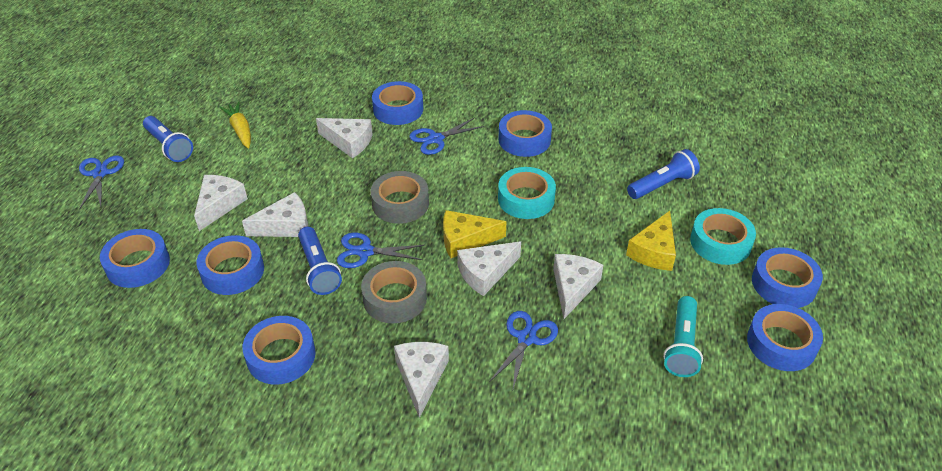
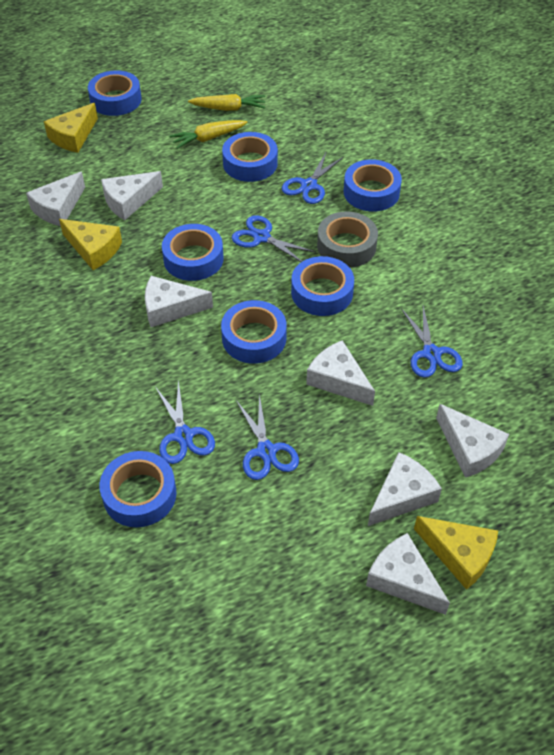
blue flashlight: [143,116,193,162] [298,227,342,295] [627,149,700,199] = 3 -> none = 0
blue scissors: [79,155,124,210] [337,232,425,268] [409,118,484,155] [490,311,558,392] = 4 -> [156,381,215,464] [232,215,315,262] [236,394,299,480] [282,151,343,204] [401,306,463,378] = 5
grey tape: [361,261,427,323] [370,171,429,224] = 2 -> [317,211,378,268] = 1
turquoise flashlight: [663,296,703,377] = 1 -> none = 0
turquoise tape: [498,167,556,219] [690,208,756,265] = 2 -> none = 0
white cheese: [194,175,248,231] [242,192,308,237] [316,118,373,158] [394,342,449,418] [457,242,521,296] [553,254,603,319] = 6 -> [26,172,85,226] [101,171,163,220] [145,276,213,327] [306,340,375,406] [366,533,450,615] [368,452,442,526] [436,404,509,478] = 7
yellow carrot: [219,102,251,148] = 1 -> [169,120,248,149] [188,94,265,111] = 2
yellow cheese: [443,210,506,258] [626,211,676,271] = 2 -> [44,103,98,153] [59,219,122,270] [414,516,498,590] = 3

